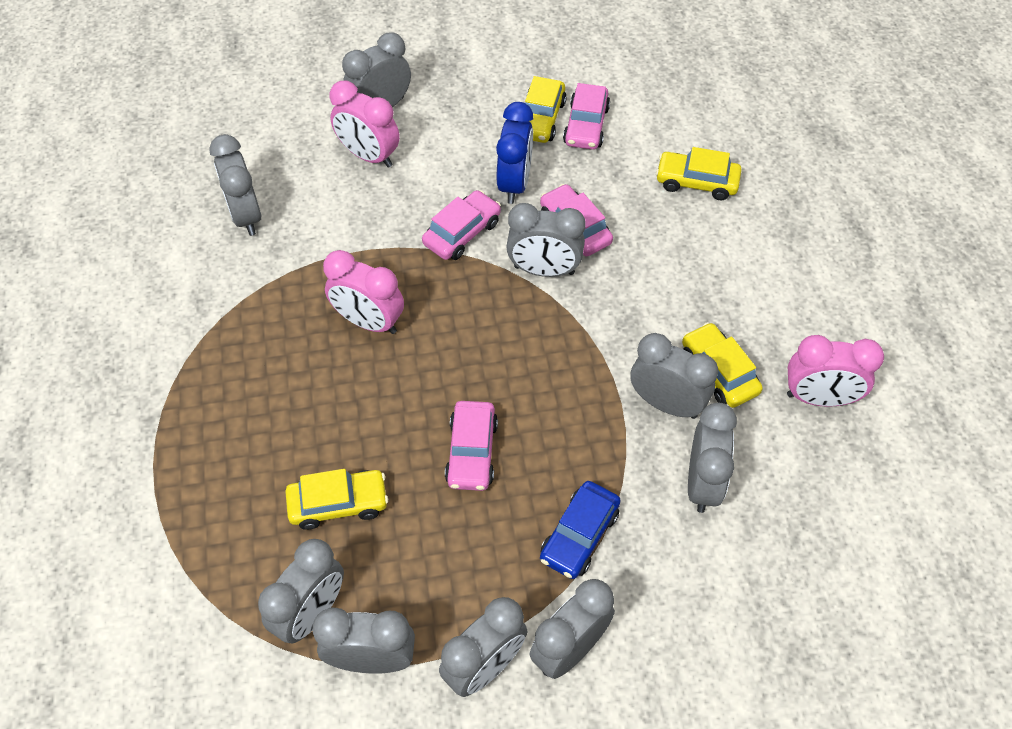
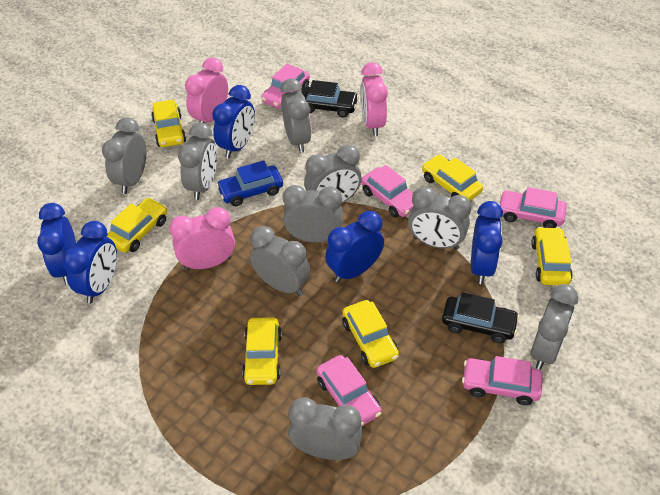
black car: none = 0 -> [301,80,359,117] [442,292,520,343] = 2
blue clock: [496,102,533,204] = 1 -> [37,203,76,285] [63,221,117,304] [212,85,255,158] [325,211,384,283] [471,201,503,284] = 5
pink car: [422,190,501,260] [445,401,498,491] [540,184,613,256] [563,83,610,150] = 4 -> [261,64,310,109] [316,355,382,426] [361,165,414,218] [462,356,542,405] [499,187,567,228] = 5
yellow car: [285,469,388,530] [525,76,567,143] [656,147,742,200] [682,322,763,408] = 4 -> [106,198,167,253] [151,99,186,147] [242,317,282,385] [343,300,399,368] [422,155,483,201] [531,227,573,285] = 6

